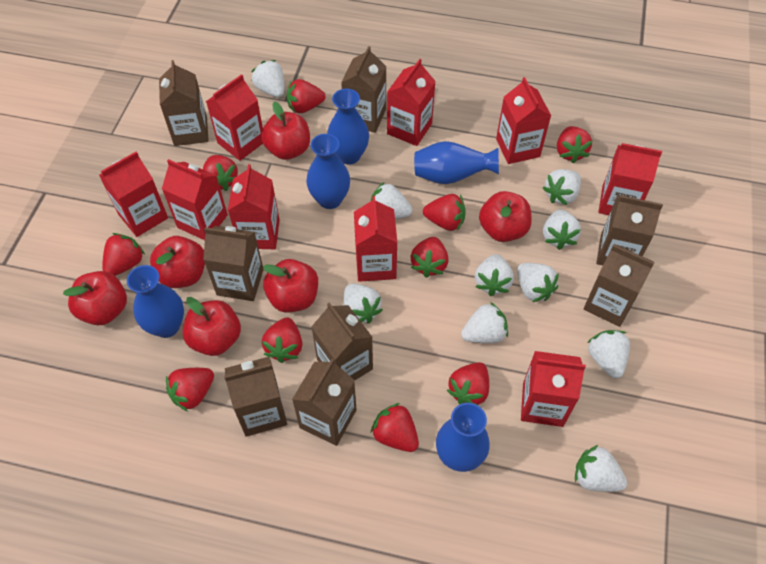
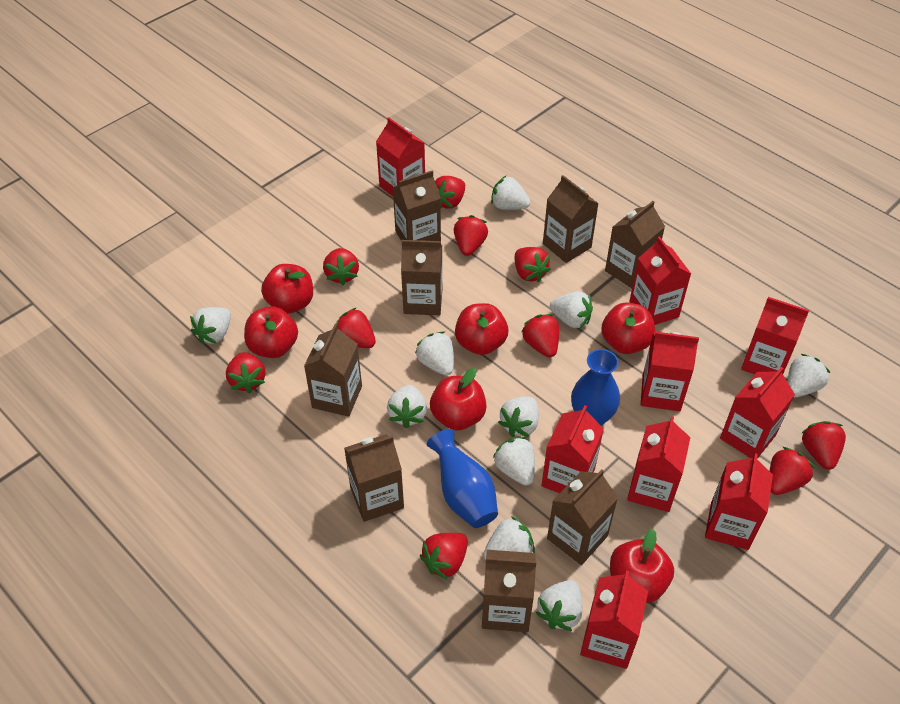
blue vase: [127,265,184,338] [306,134,350,209] [327,89,369,165] [414,141,499,184] [436,403,490,472] = 5 -> [426,429,498,528] [571,349,620,426] = 2

